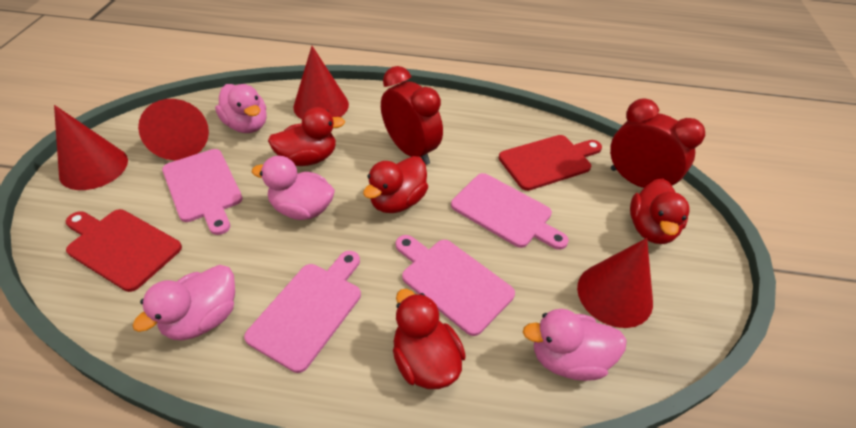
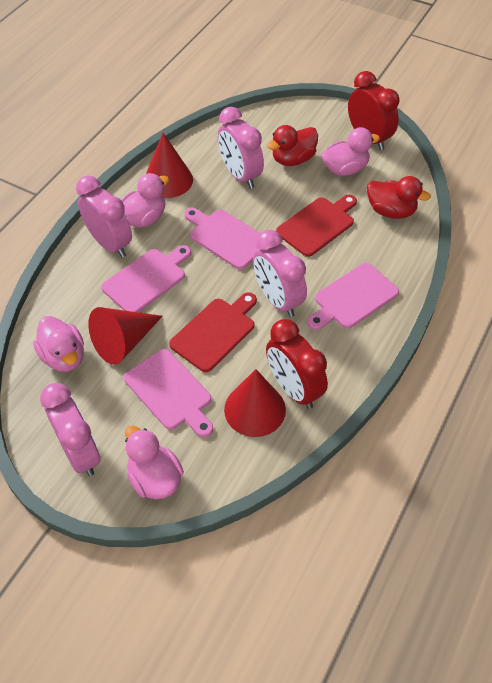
pink clock: none = 0 -> [40,383,101,476] [76,176,132,258] [218,107,264,189] [253,230,307,317] = 4
red cone: [54,105,128,190] [138,99,209,160] [293,46,349,119] [577,238,653,328] = 4 -> [88,307,162,365] [146,133,193,198] [224,369,286,437] = 3
red duck: [268,107,345,166] [363,156,428,213] [393,289,466,389] [630,178,690,244] = 4 -> [267,125,318,166] [367,176,431,219] = 2

